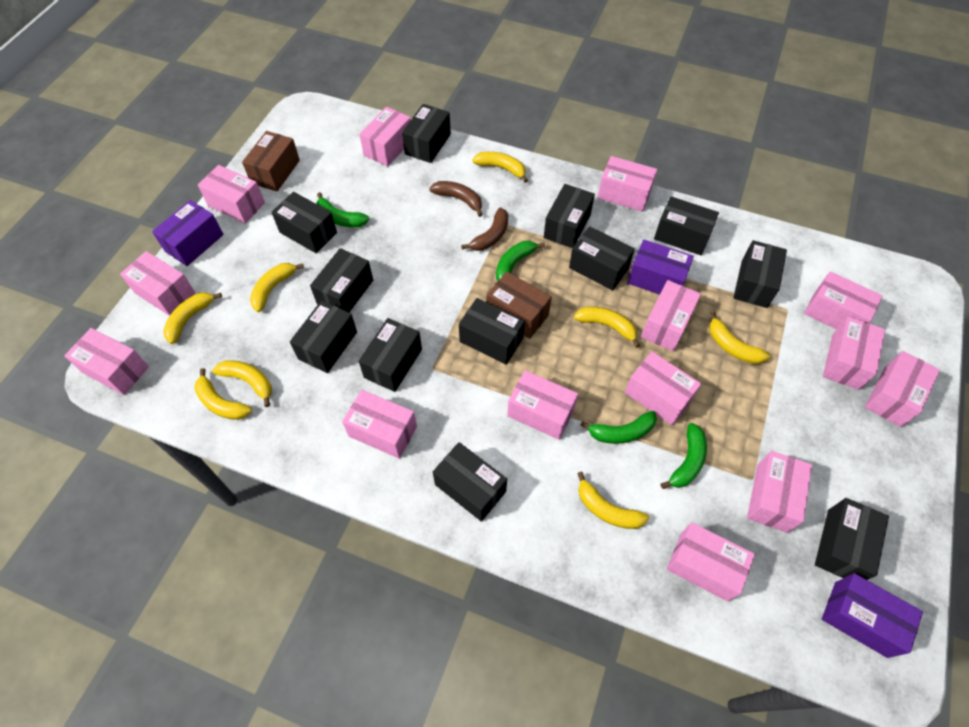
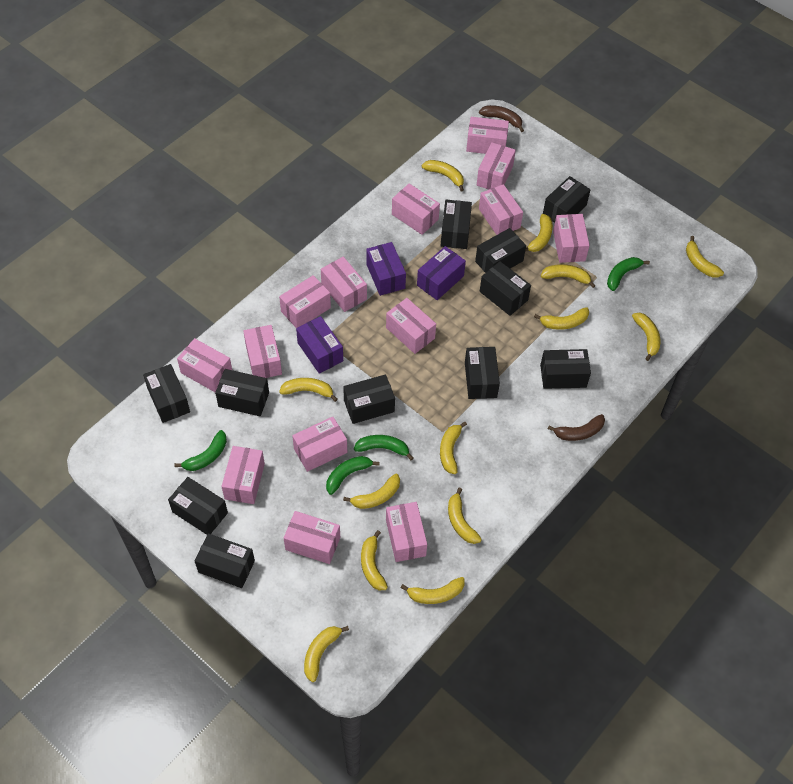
black box: [272,192,337,254] [290,300,357,373] [310,248,373,312] [359,318,422,392] [402,104,451,163] [433,442,507,522] [459,298,525,365] [544,184,595,248] [569,226,635,290] [654,196,719,255] [733,240,787,308] [815,498,889,580] = 12 -> [143,364,190,423] [168,477,228,535] [194,533,255,588] [215,369,269,416] [343,374,395,424] [440,200,472,249] [465,347,500,399] [475,228,526,273] [480,261,531,316] [540,349,591,389] [543,176,591,223] = 11
brown box: [242,131,300,191] [487,271,552,339] = 2 -> none = 0
yellow banana: [163,292,222,344] [194,368,252,420] [212,360,272,407] [250,263,304,312] [472,152,528,183] [574,307,640,348] [577,471,649,529] [709,312,770,364] = 8 -> [279,378,338,402] [304,626,349,682] [343,474,400,509] [361,530,388,590] [401,577,465,604] [422,160,464,192] [440,422,467,474] [448,487,482,544] [525,214,553,252] [534,307,589,330] [541,264,596,288] [632,313,660,361] [686,236,724,278] = 13

